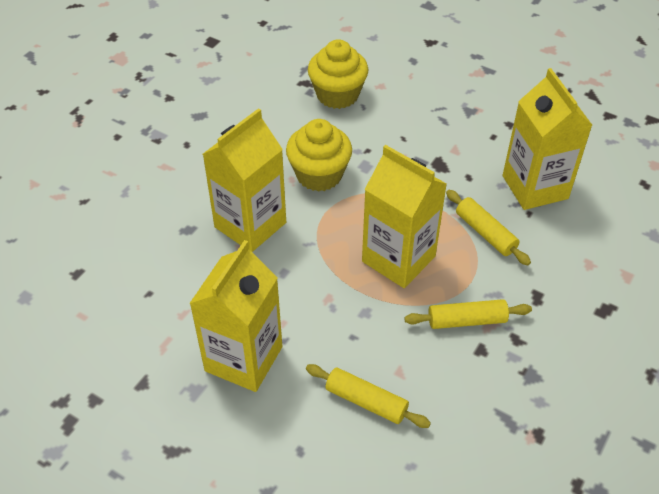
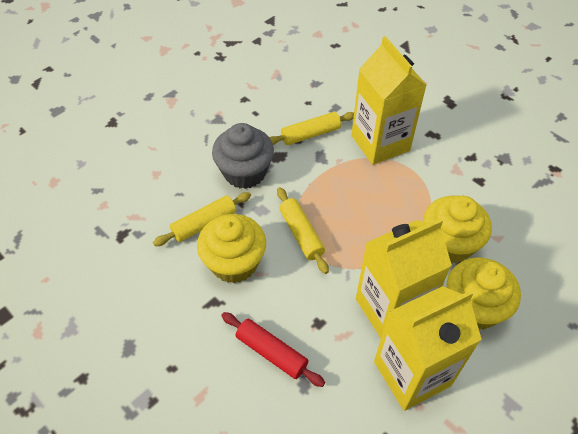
grey cupcake: none = 0 -> [212,123,274,189] = 1
red rolling pin: none = 0 -> [221,312,325,387] = 1
yellow carton: [189,240,282,392] [203,108,286,252] [362,145,447,288] [503,68,593,210] = 4 -> [351,36,427,165] [356,218,452,338] [374,286,482,411] = 3
yellow cupcake: [286,119,352,192] [308,39,369,109] = 2 -> [197,214,266,283] [423,196,492,263] [447,257,521,330] = 3

